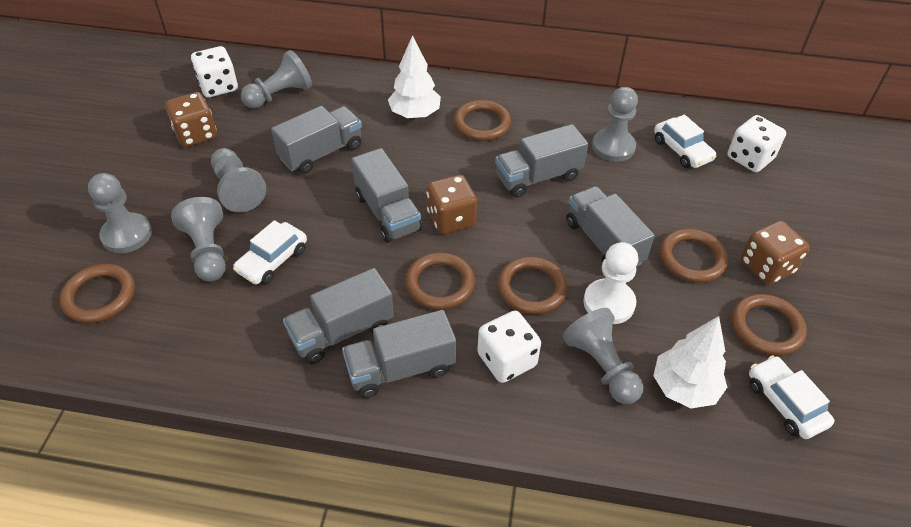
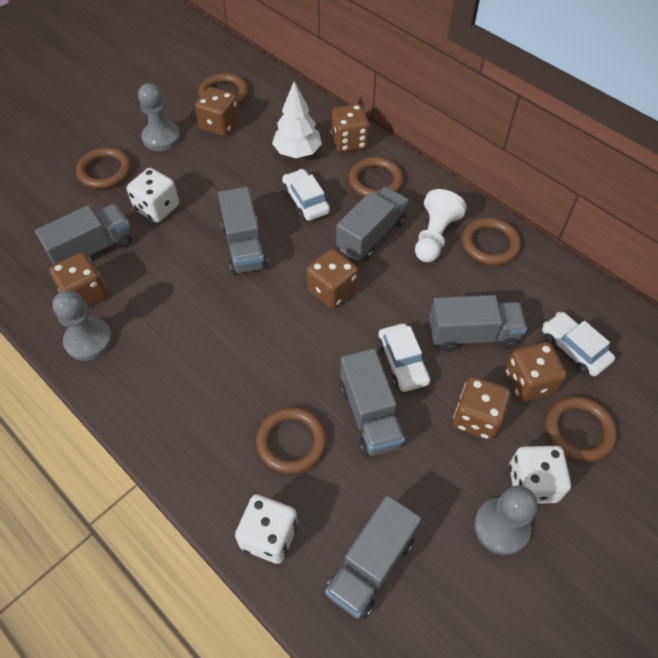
brown dice: [165,92,217,147] [426,175,477,234] [741,221,810,285] = 3 -> [49,252,107,306] [195,87,239,136] [307,249,358,309] [330,104,370,152] [453,376,511,440] [505,342,567,402] = 6
grey pawn: [88,173,152,253] [171,197,226,281] [211,148,266,212] [241,50,312,109] [562,308,644,404] [592,87,638,162] = 6 -> [53,290,112,361] [138,83,181,151] [474,486,538,555] = 3
white tree: [388,35,441,119] [653,316,727,408] = 2 -> [272,81,322,158] = 1

